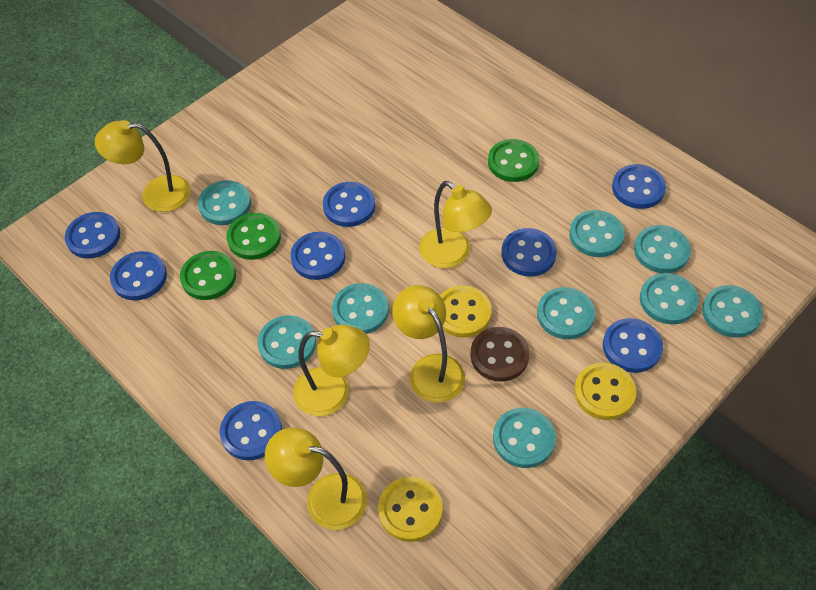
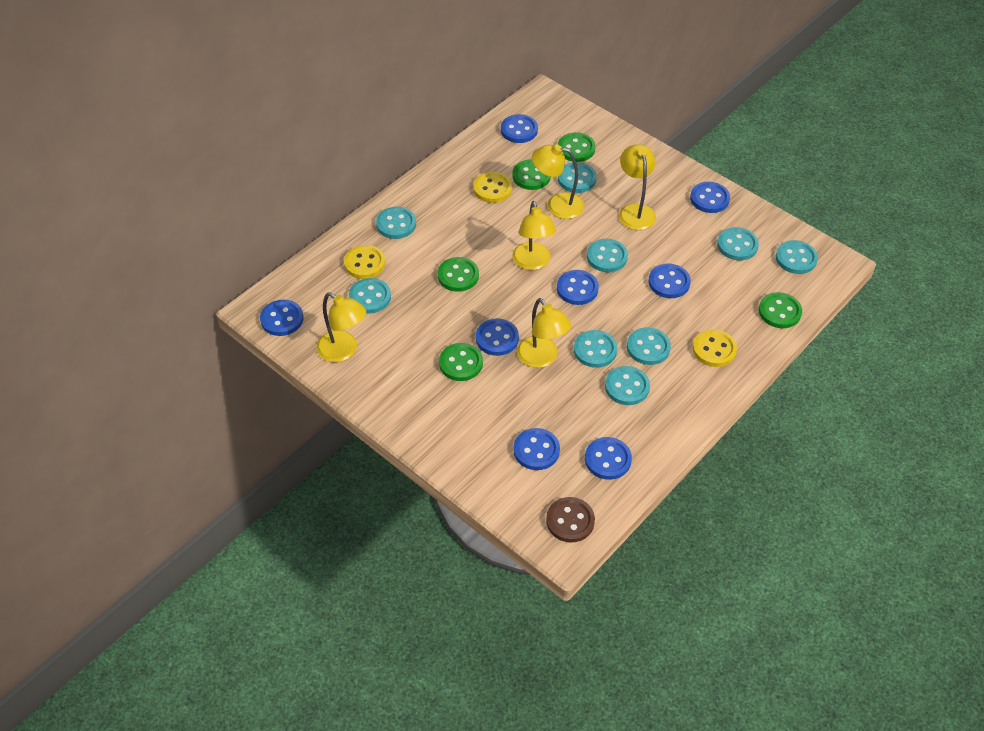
green button: [180,251,236,300] [226,213,281,260] [488,139,539,182] = 3 -> [438,257,479,292] [439,343,483,381] [512,159,551,190] [558,132,596,162] [759,292,802,328] = 5

